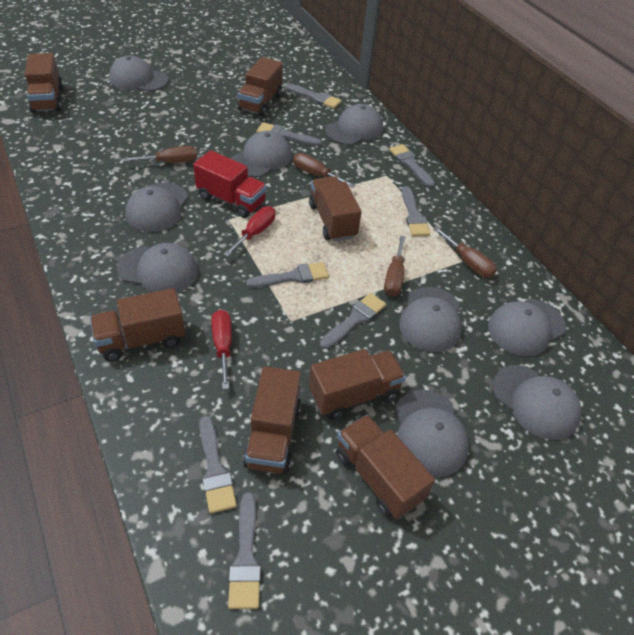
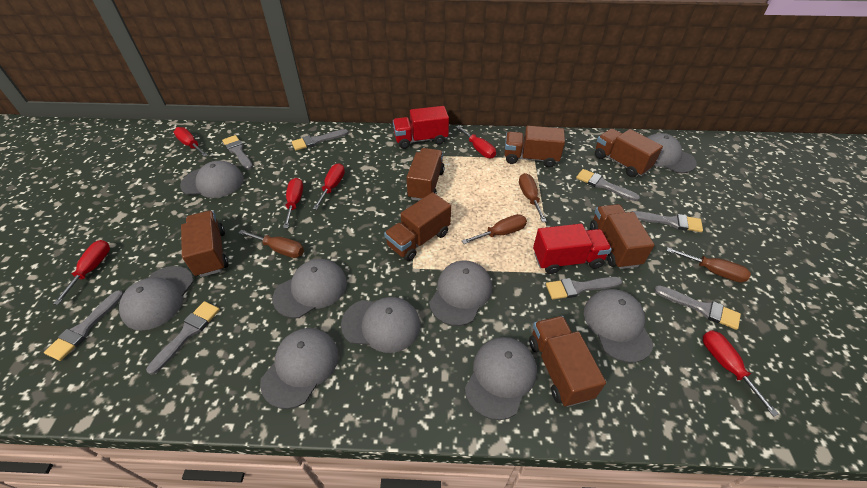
red screwdriver: [212,310,232,389] [224,206,275,256] = 2 -> [53,240,110,305] [174,127,208,157] [283,178,303,228] [313,163,345,210] [456,125,496,159] [703,330,779,417] = 6
red truck: [193,150,267,218] = 1 -> [393,106,449,149] [533,224,612,274] = 2

